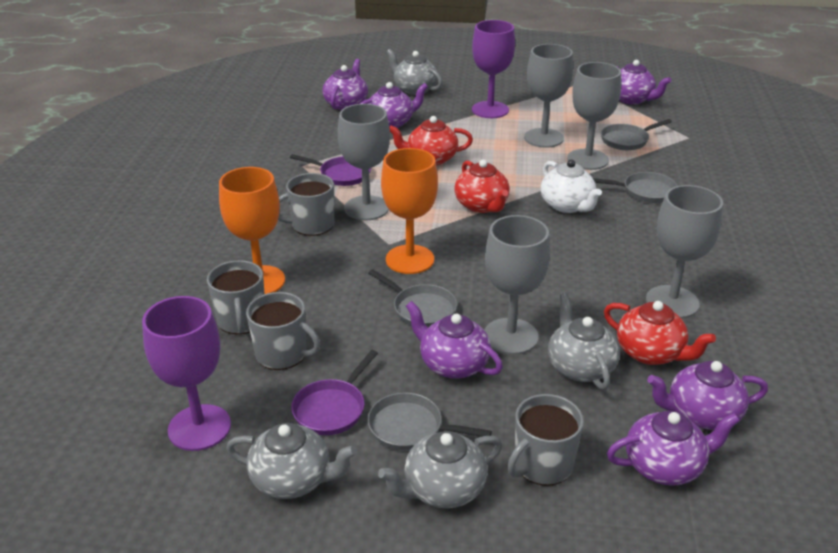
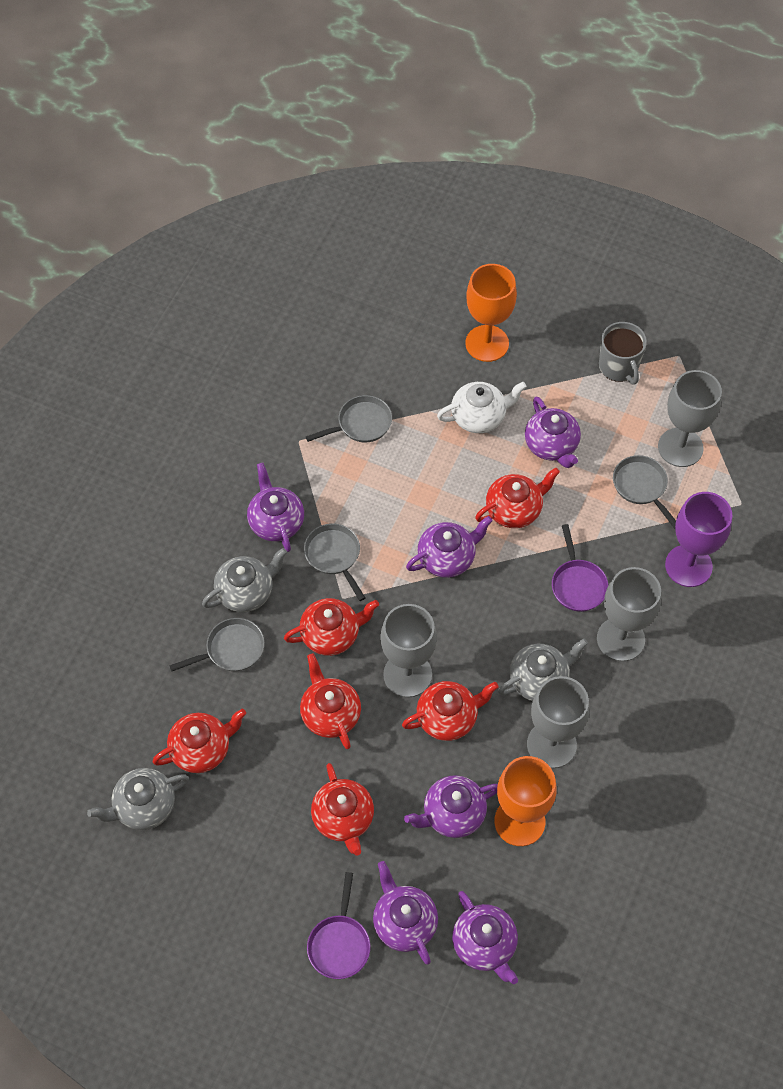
grey goblet: [338,104,390,220] [485,215,550,355] [524,44,573,148] [567,62,621,170] [646,185,723,319] = 5 -> [380,604,437,697] [527,676,589,768] [597,567,661,661] [658,370,722,467] = 4
grey mug: [207,260,264,334] [246,292,320,370] [278,173,334,236] [507,394,584,486] = 4 -> [599,322,647,385] = 1
grey teapot: [226,423,357,499] [378,431,502,509] [387,49,443,95] [548,293,620,390] = 4 -> [87,768,189,830] [202,548,287,612] [498,639,588,701] = 3
purple goblet: [142,296,231,451] [472,20,515,118] = 2 -> [665,492,732,587] = 1
red teapot: [389,116,473,165] [454,160,510,213] [604,301,716,365] = 3 -> [153,709,246,773] [284,598,379,656] [300,653,361,749] [311,763,374,856] [402,681,499,741] [475,468,560,528] = 6

